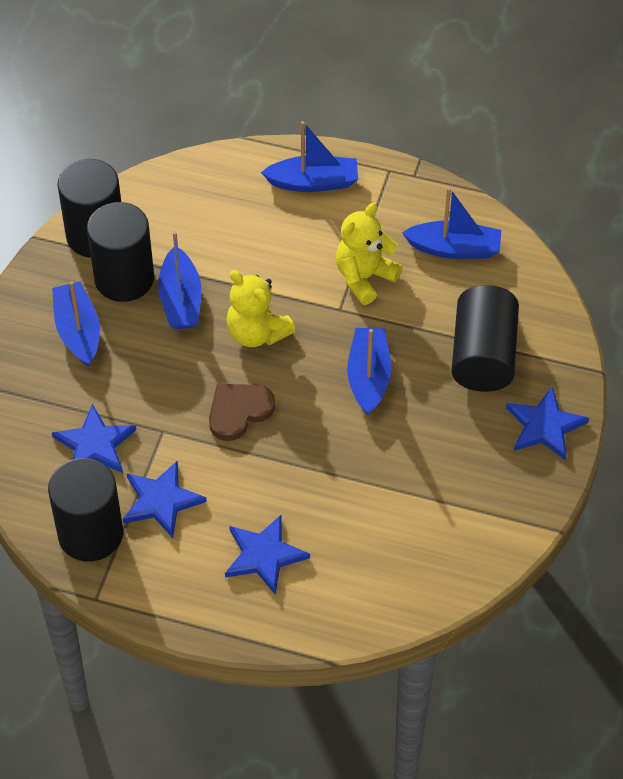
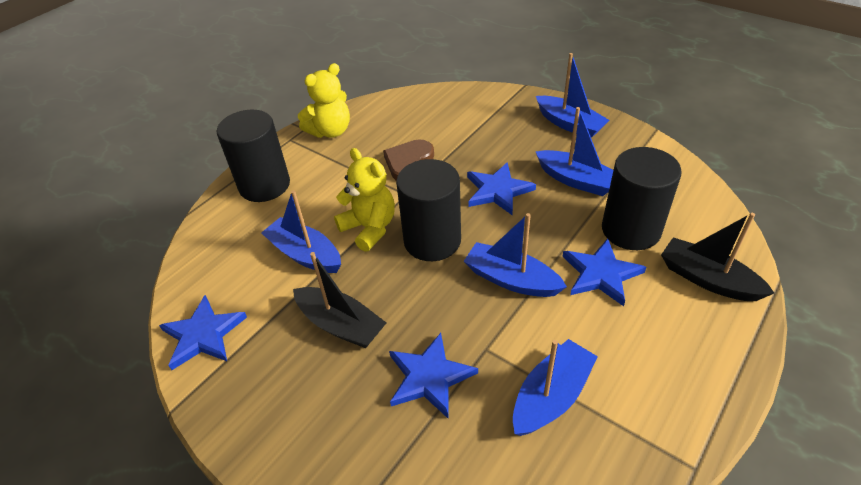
black boat: none = 0 -> [293,252,386,348] [661,213,774,301] = 2
black cylinder: [48,458,123,561] [57,159,121,258] [87,202,154,302] [451,285,519,392] = 4 -> [217,110,290,202] [396,159,461,261] [602,147,682,250] = 3

